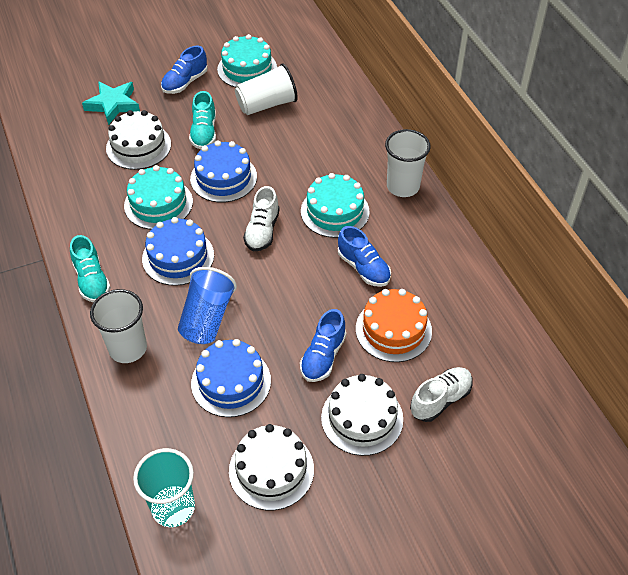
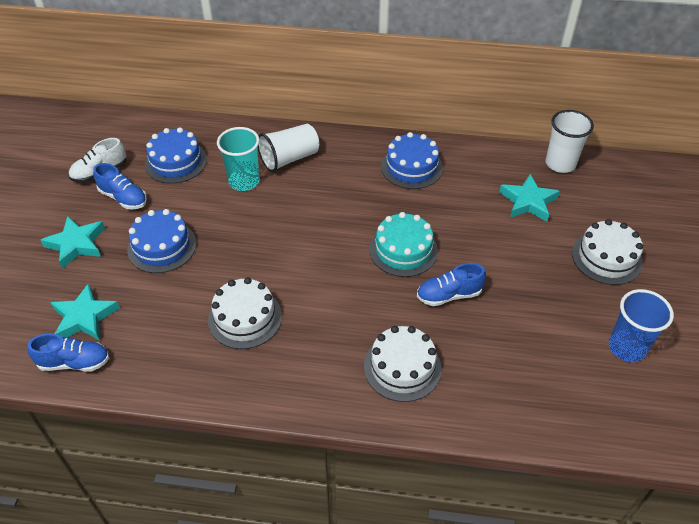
orange cake: [356,289,432,362] = 1 -> none = 0
turquoise cake: [124,165,193,229] [217,34,277,87] [301,173,370,238] = 3 -> [369,212,438,277] = 1
turquoise shoe: [70,235,111,302] [189,91,216,149] = 2 -> none = 0
turquoise star: [82,81,140,125] = 1 -> [41,216,105,269] [50,283,120,341] [500,174,560,222] = 3
white cup: [90,289,147,363] [235,63,298,115] [385,129,431,197] = 3 -> [258,124,319,172] [546,110,594,173] = 2
white shoe: [243,186,280,251] [410,367,473,422] = 2 -> [69,138,127,183] = 1

